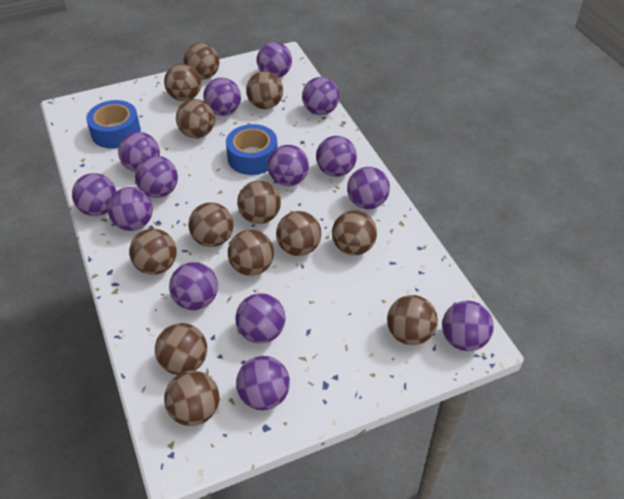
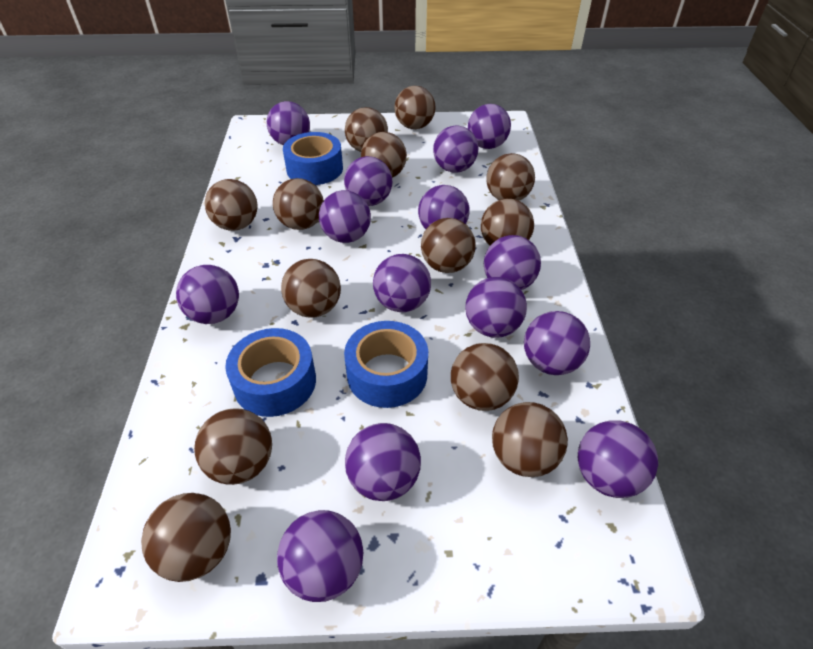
blue tape: [86,100,141,149] [226,124,278,175] = 2 -> [225,328,316,417] [283,132,343,185] [344,321,428,408] = 3

